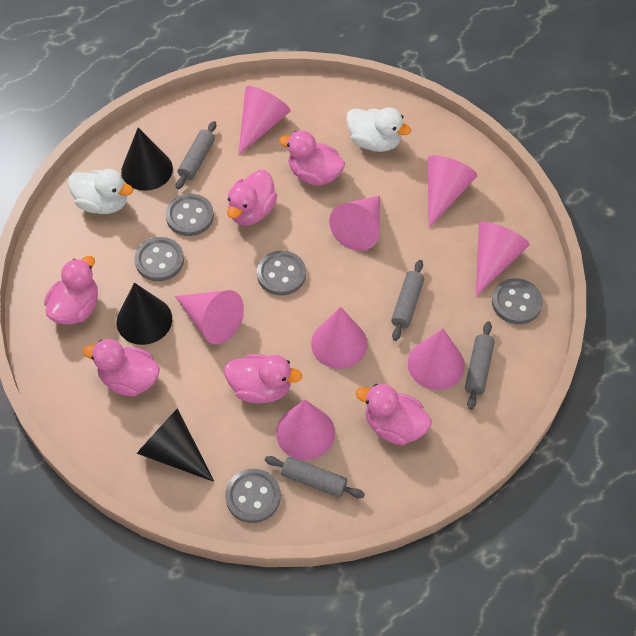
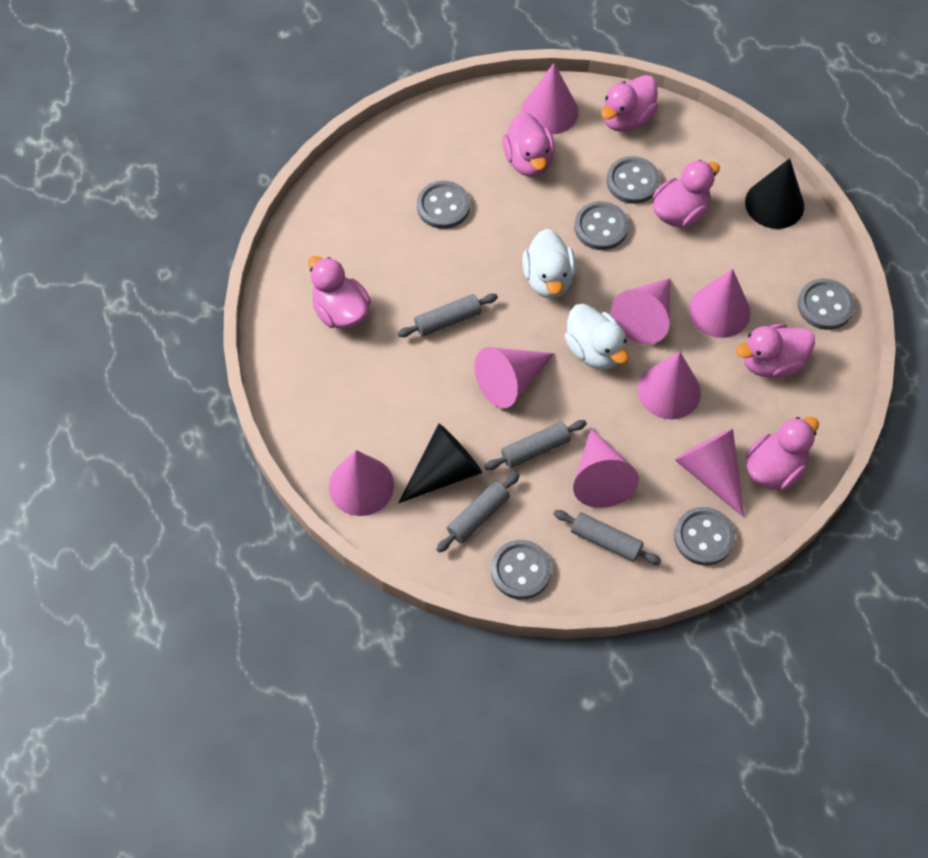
black cone: [117,283,172,345] [121,128,173,191] [136,408,215,482] = 3 -> [398,424,482,503] [745,158,804,229] = 2
grey button: [134,237,184,281] [166,194,214,236] [225,469,281,523] [257,251,306,296] [492,278,543,324] = 5 -> [417,181,470,229] [491,540,552,599] [574,201,629,250] [607,156,660,204] [674,507,735,565] [797,279,855,330] = 6

